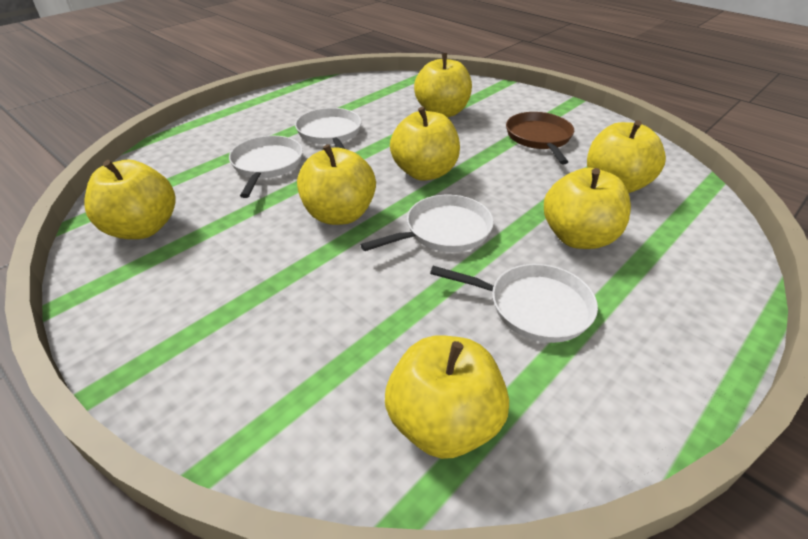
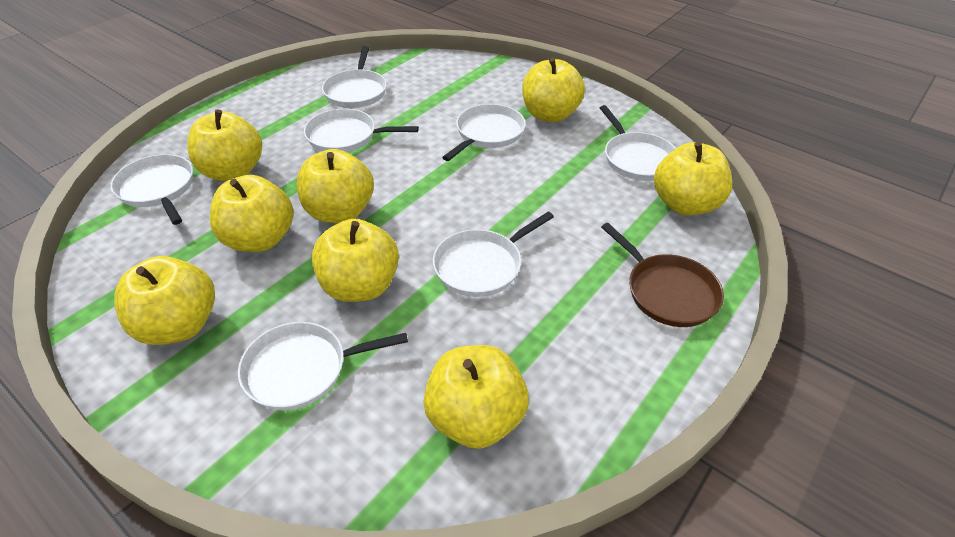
white pan: [229,136,303,198] [295,108,361,149] [361,194,494,252] [430,264,598,343] = 4 -> [111,154,193,225] [238,322,408,410] [304,108,419,152] [322,46,387,108] [433,211,554,297] [442,104,526,161] [600,105,676,181] = 7
yellow apple: [85,160,176,239] [297,144,376,225] [385,335,509,459] [390,107,460,181] [414,53,472,117] [544,168,631,249] [587,120,666,193] = 7 -> [114,256,215,345] [187,109,262,181] [210,175,294,252] [297,149,374,223] [312,219,399,302] [423,345,529,449] [522,57,585,122] [654,142,732,215] = 8

